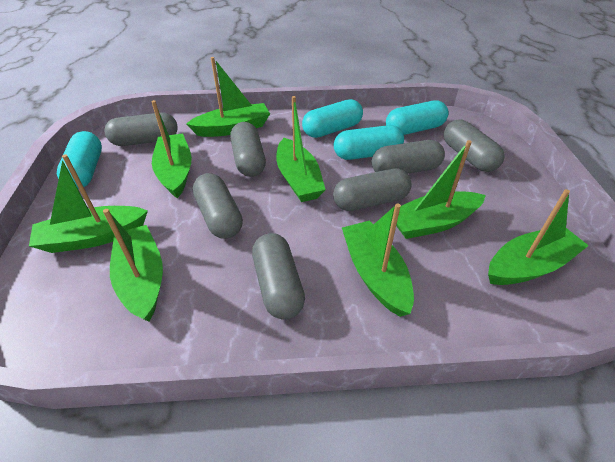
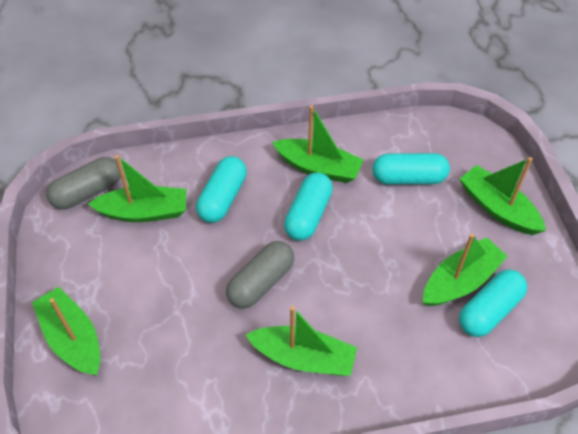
green boat: [29,154,148,253] [103,209,163,322] [151,100,192,198] [186,57,270,137] [276,96,326,202] [342,203,414,317] [396,140,486,239] [488,189,589,285] = 8 -> [32,287,100,375] [88,155,187,222] [246,306,357,376] [272,105,364,183] [423,234,508,306] [460,157,546,235] = 6
grey capsule: [104,112,178,146] [193,173,243,239] [230,122,266,177] [252,233,305,320] [333,168,412,211] [372,140,445,174] [444,120,505,172] = 7 -> [46,157,121,210] [226,241,294,309] = 2

